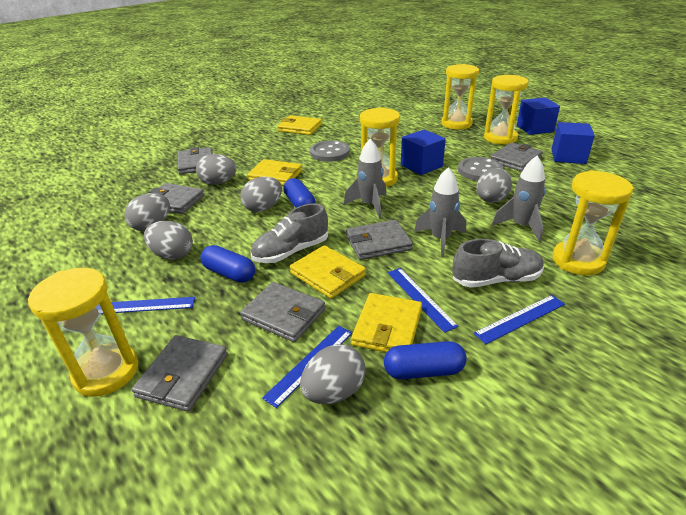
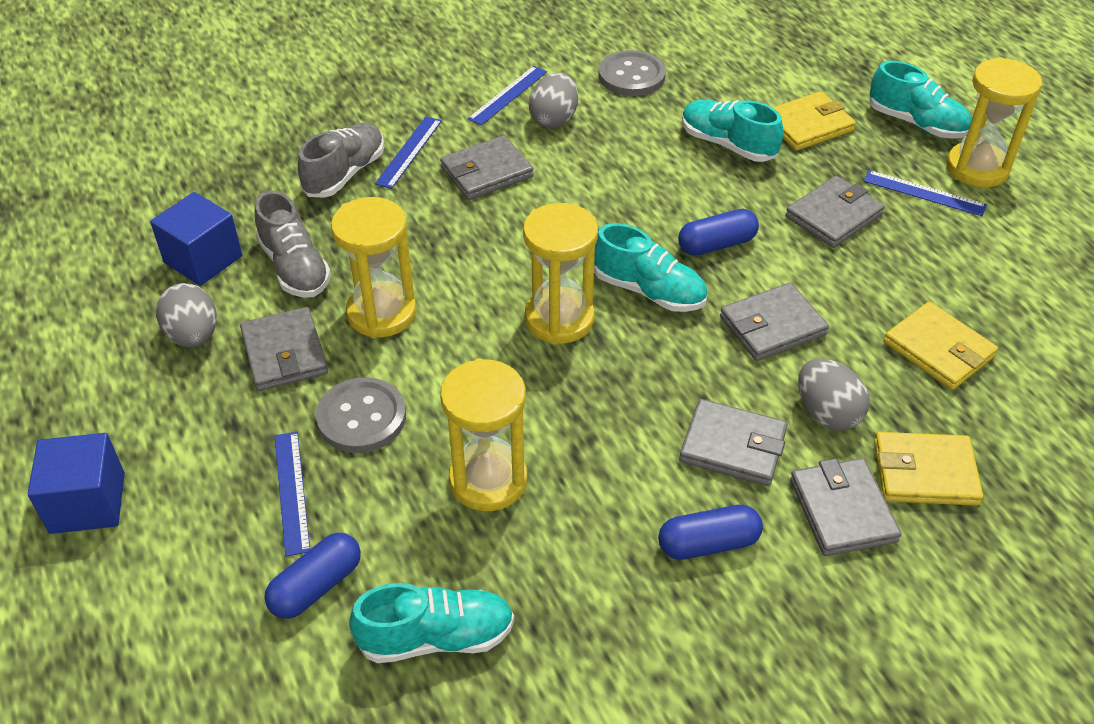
blue cube: [401,129,446,175] [517,97,560,135] [551,122,595,164] = 3 -> [28,433,125,534] [150,192,242,286] = 2
grey egg: [125,193,170,231] [144,221,193,260] [196,154,237,185] [240,177,282,212] [300,344,365,404] [476,168,512,203] = 6 -> [156,283,217,347] [529,72,578,129] [798,358,870,430] = 3
grey rocket: [344,139,386,219] [414,167,466,257] [492,156,546,242] = 3 -> none = 0
turquoise shoe: none = 0 -> [349,583,514,663] [594,223,708,312] [682,100,784,162] [870,61,972,139] = 4
yellow hourglass: [28,268,138,397] [360,107,400,187] [441,64,479,130] [484,75,529,145] [552,170,634,275] = 5 -> [331,197,417,338] [440,358,527,511] [523,203,598,344] [946,57,1042,188] = 4
yellow wallet: [247,159,302,186] [277,115,322,135] [290,245,366,299] [351,293,422,352] = 4 -> [772,91,856,151] [874,432,983,506] [884,302,998,390] = 3

